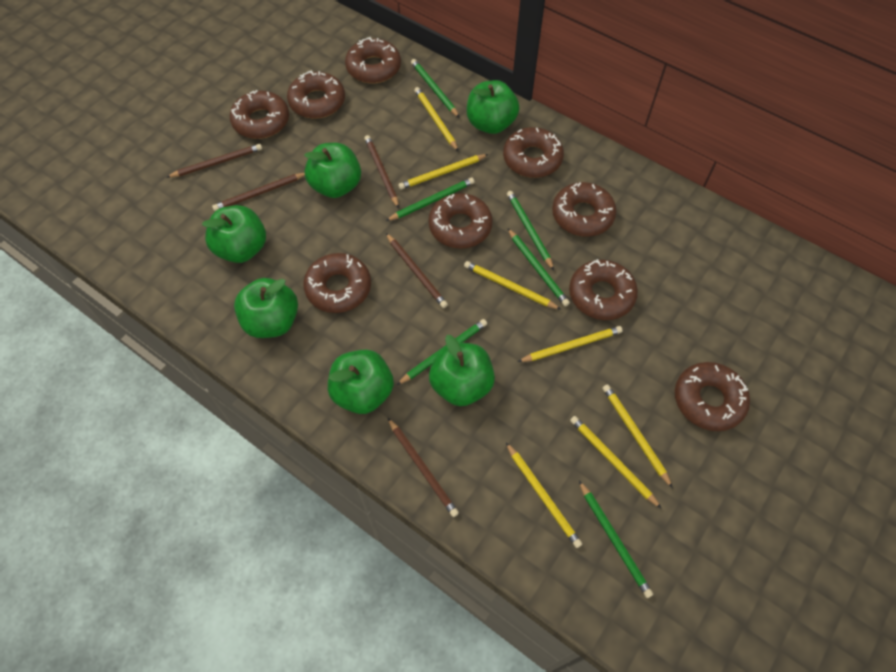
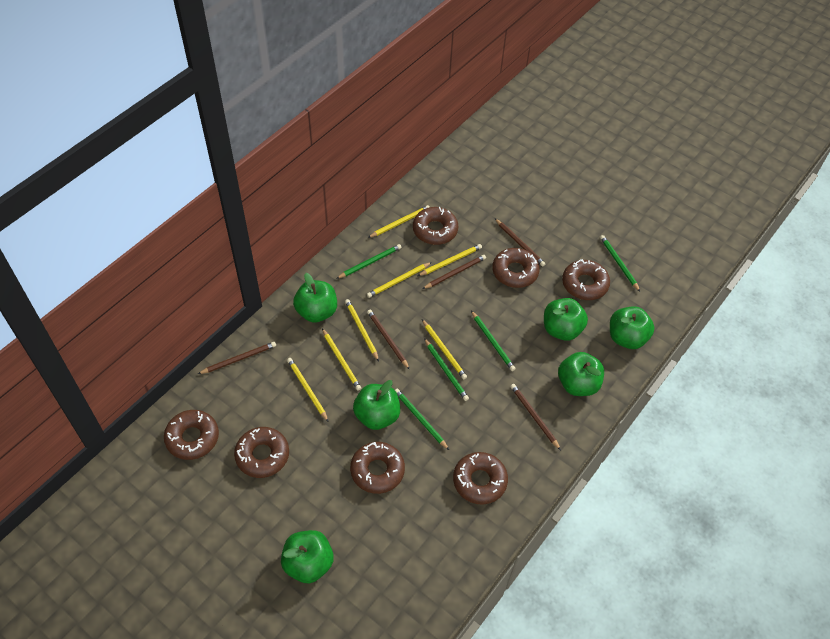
brown donut: [230,90,289,139] [287,70,345,119] [303,253,371,313] [345,37,401,83] [429,193,493,249] [503,127,564,178] [552,182,616,237] [569,259,638,320] [675,362,750,431] = 9 -> [164,410,219,460] [234,427,289,478] [350,442,405,494] [413,207,458,245] [453,452,508,504] [492,248,540,288] [562,259,610,300] = 7
green pencil: [386,178,474,221] [397,319,487,385] [411,59,460,118] [507,191,554,270] [508,229,570,306] [579,481,653,598] = 6 -> [336,244,402,279] [395,389,449,450] [424,338,469,401] [471,311,516,371] [600,235,640,292] = 5

